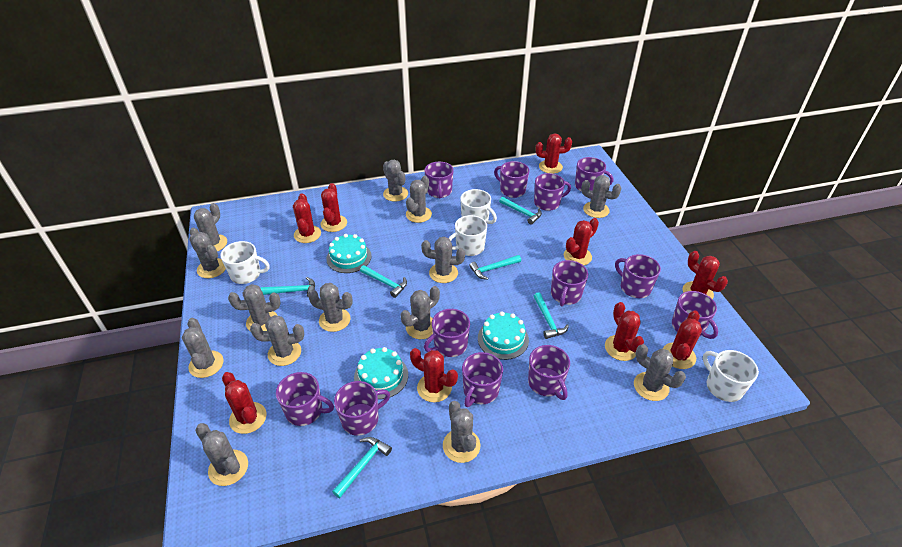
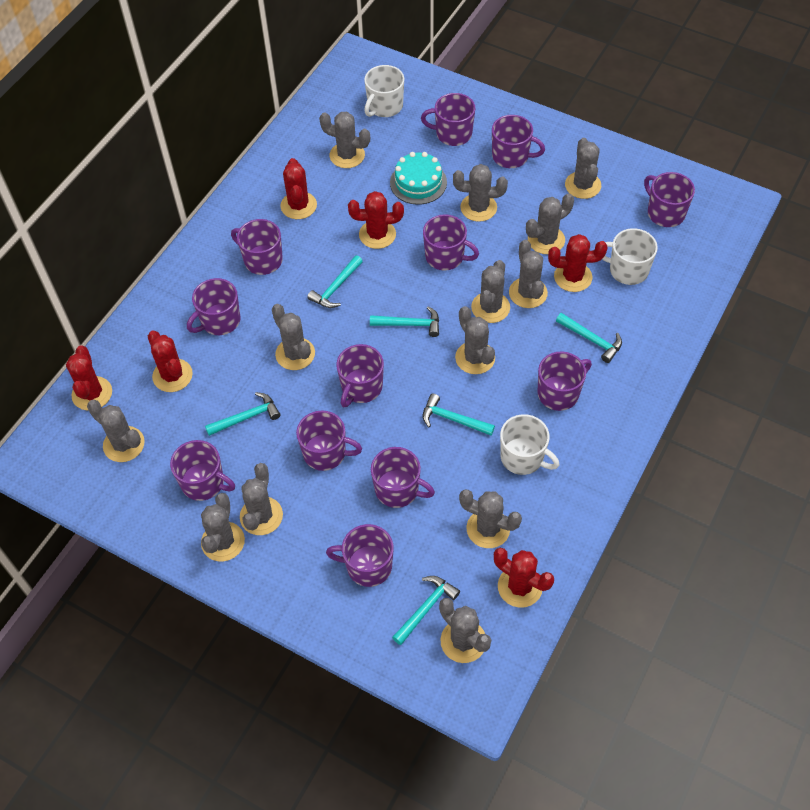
grey cactus: [182,318,224,378] [189,203,227,251] [189,232,226,278] [195,423,248,486] [228,284,280,332] [250,315,304,366] [308,283,353,332] [383,160,408,202] [401,286,440,339] [406,176,432,223] [421,237,465,283] [443,401,480,463] [581,175,622,218] [634,344,686,401] = 14 -> [87,400,145,462] [201,493,245,561] [240,463,283,535] [272,304,315,370] [319,112,370,168] [439,598,491,663] [453,164,508,222] [455,306,495,374] [459,489,522,548] [471,260,510,323] [509,240,548,308] [526,194,574,254] [565,138,601,199] = 13
red cactus: [222,372,267,434] [293,193,321,243] [321,183,347,232] [410,348,458,402] [536,133,572,174] [564,218,599,266] [605,302,644,361] [663,310,702,369] [683,251,728,299] = 9 -> [66,346,112,411] [148,331,193,392] [280,158,317,219] [348,191,404,249] [494,548,554,608] [548,234,607,292] = 6
turquoise cake: [326,234,372,273] [354,347,408,399] [478,311,529,360] = 3 -> [390,152,447,205] = 1
white mug: [221,241,270,284] [449,215,487,256] [460,189,497,224] [703,350,759,402] = 4 -> [364,65,404,117] [500,414,559,475] [602,228,658,285] = 3

